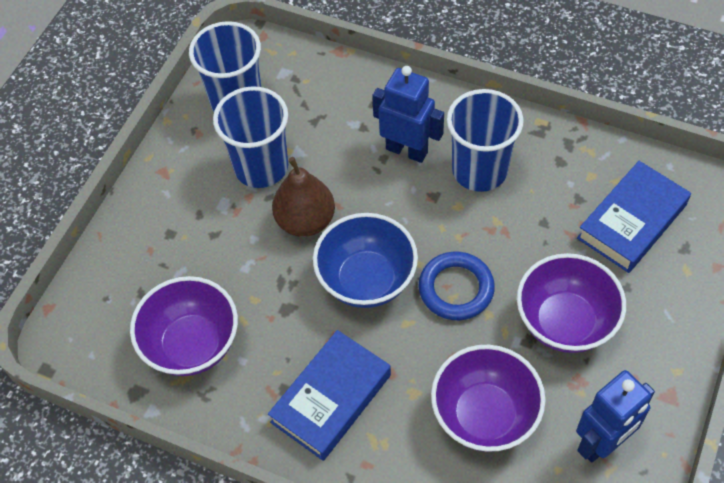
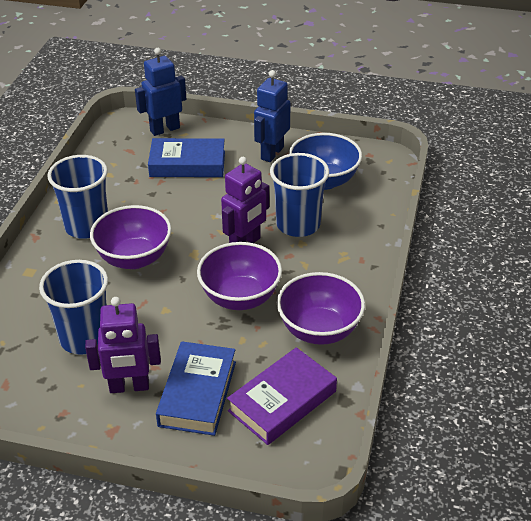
blue ring: [419,251,495,320] = 1 -> none = 0
brown pear: [272,157,335,237] = 1 -> none = 0
purple book: none = 0 -> [227,347,337,445] = 1
purple robot: none = 0 -> [85,297,161,393] [221,157,269,243] = 2

